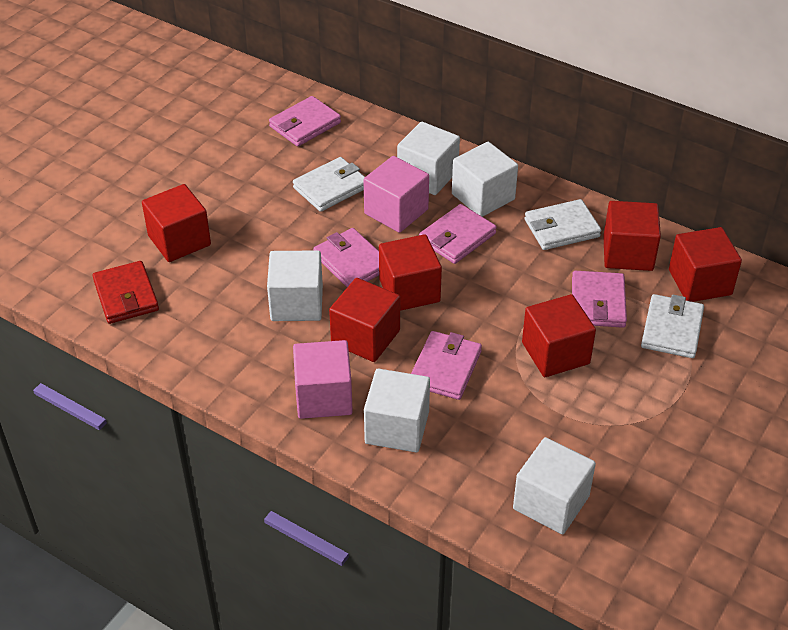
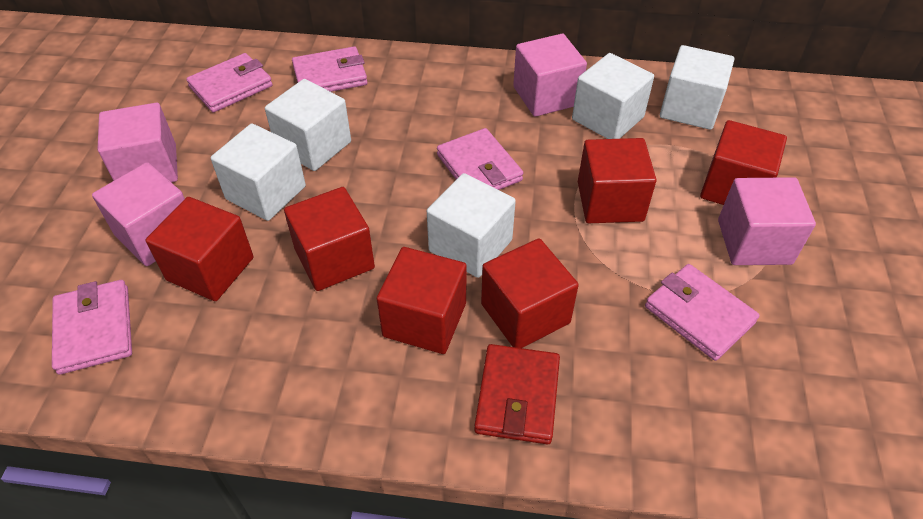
pink cube: [293,340,353,419] [363,156,429,233] = 2 -> [92,162,185,266] [98,103,178,182] [513,34,587,117] [718,177,816,265] = 4
white wallet: [293,157,365,212] [525,199,601,250] [641,294,704,358] = 3 -> none = 0

